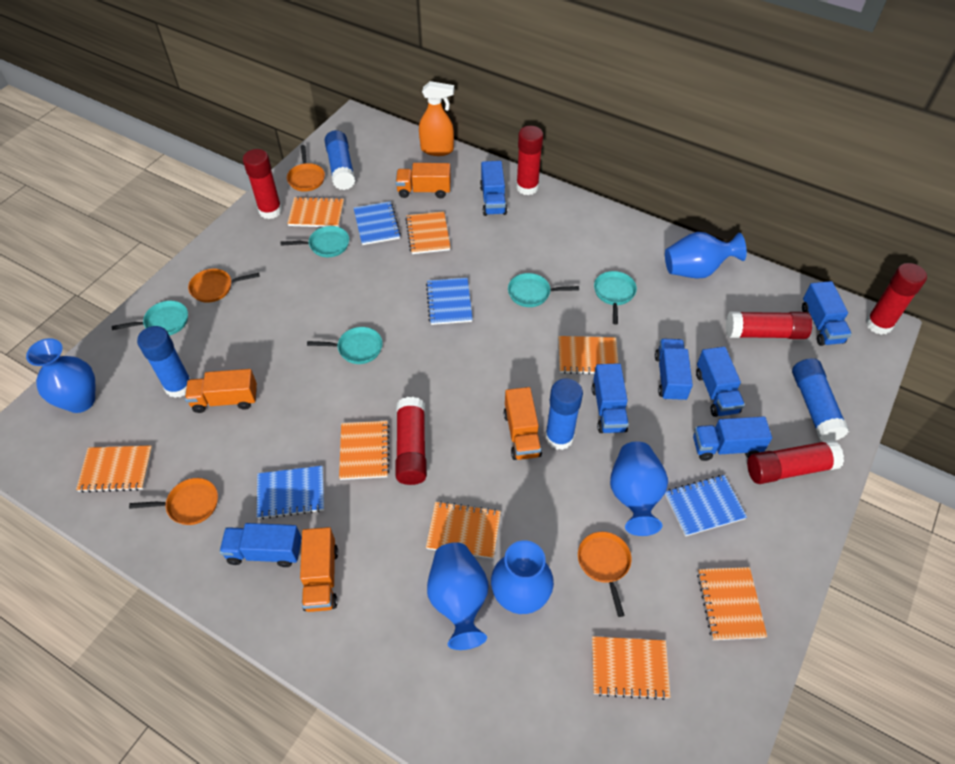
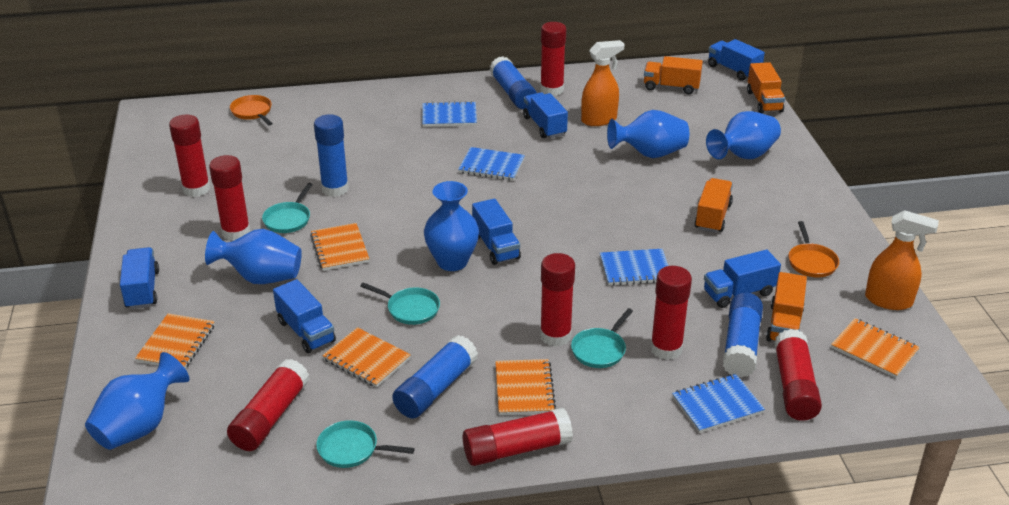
blue truck: [219,523,302,567] [480,161,507,216] [592,363,629,433] [655,339,693,401] [693,416,772,461] [696,347,745,417] [802,281,852,346] = 7 -> [120,247,159,309] [273,279,336,353] [472,199,521,265] [523,92,568,138] [704,250,781,308] [708,39,765,81] = 6
orange notebook: [76,446,153,493] [287,196,344,227] [339,421,390,480] [405,211,451,254] [426,501,501,559] [558,336,618,374] [592,636,670,700] [697,567,767,640] = 8 -> [135,313,215,369] [310,223,370,271] [322,327,411,388] [495,359,556,415] [831,318,920,378] = 5
orange pan: [129,478,218,525] [188,269,260,303] [287,145,325,192] [578,531,631,617] = 4 -> [230,95,273,125] [788,221,839,278] = 2
orange spray bottle: [419,81,454,156] = 1 -> [581,40,625,126] [865,210,939,310] = 2
red glue stick: [243,149,282,219] [396,397,427,485] [516,126,543,195] [726,312,812,339] [747,439,844,484] [866,263,927,335] = 6 -> [169,115,210,197] [209,155,250,241] [227,359,309,451] [463,408,573,466] [540,22,566,96] [540,253,575,347] [650,266,692,360] [774,329,822,421] = 8
turquoise pan: [112,301,188,336] [281,226,349,257] [307,327,383,364] [508,273,579,307] [594,271,637,325] = 5 -> [262,183,313,233] [316,420,415,468] [360,283,440,325] [571,308,633,368] = 4

